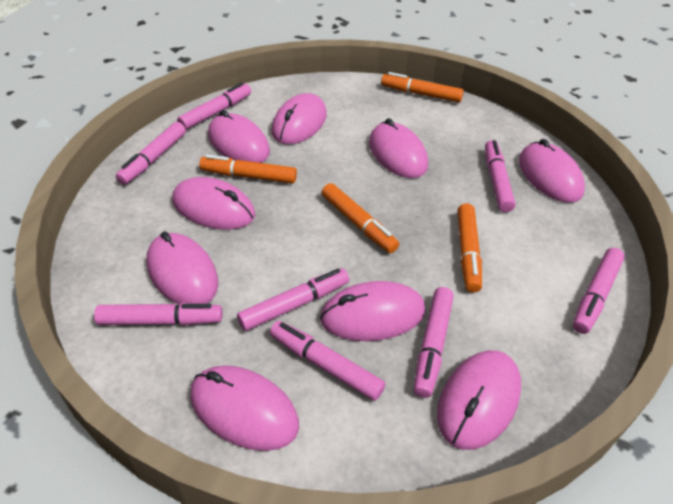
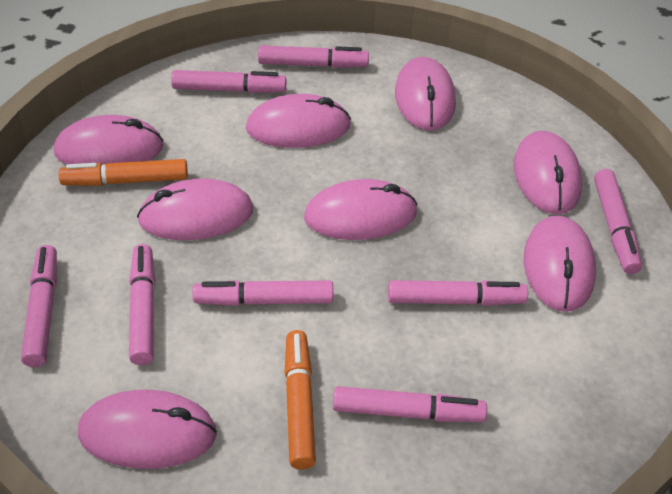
orange marker: [199,155,297,184] [322,183,399,253] [381,72,464,103] [457,203,482,293] = 4 -> [59,159,188,186] [284,330,316,470] = 2
pink mouse: [147,231,218,305] [172,177,255,230] [190,365,299,451] [208,110,270,163] [272,93,327,145] [320,281,425,341] [369,118,428,178] [437,350,521,450] [519,139,585,203] = 9 -> [54,115,164,165] [78,390,217,469] [137,178,253,240] [246,94,351,148] [304,179,418,240] [395,57,456,131] [514,131,582,214] [524,215,596,312] = 8

